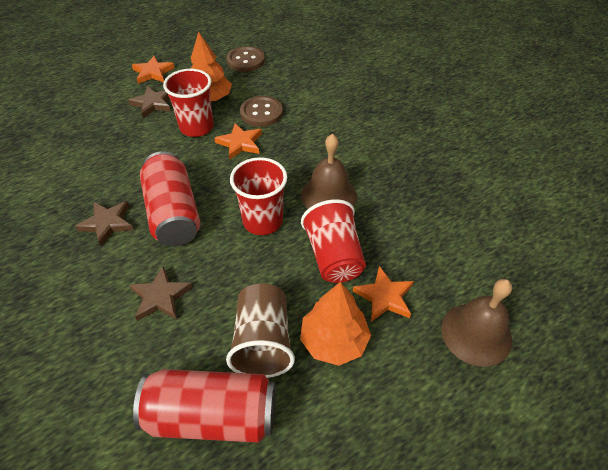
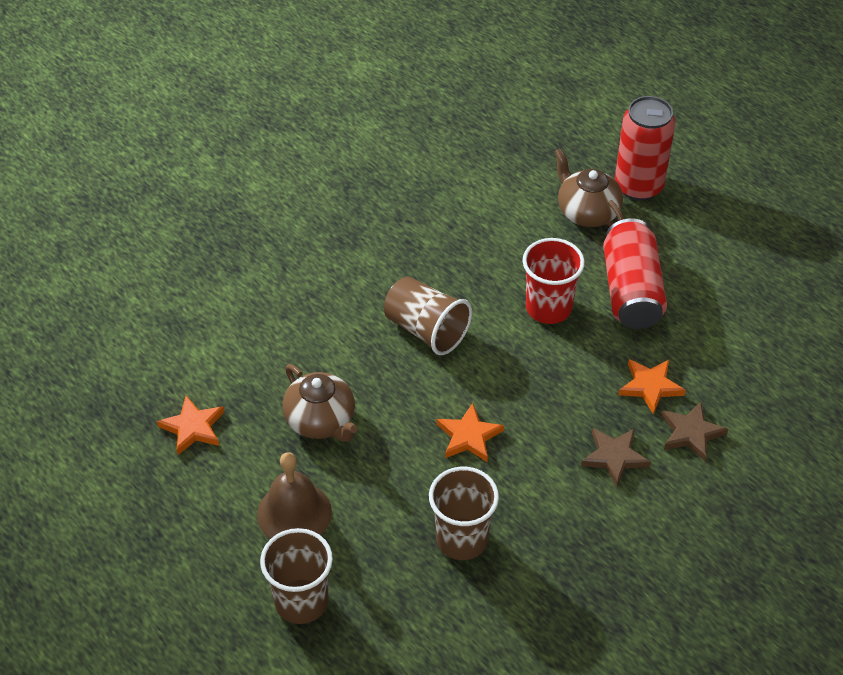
brown bell: [301,134,357,209] [441,279,512,367] = 2 -> [257,452,332,539] = 1
brown button: [227,46,265,72] [240,96,283,127] = 2 -> none = 0
brown cup: [226,283,295,378] = 1 -> [260,528,333,624] [384,277,472,355] [429,467,499,560] = 3
brown star: [75,201,133,246] [128,86,171,118] [129,266,193,321] = 3 -> [581,428,651,487] [661,402,728,461] = 2
brown teapot: none = 0 -> [282,364,358,442] [554,148,624,227] = 2
orange tree: [191,32,232,102] [300,282,371,366] = 2 -> none = 0
red cup: [163,69,214,137] [230,157,287,235] [301,199,366,283] = 3 -> [523,238,585,324] = 1

